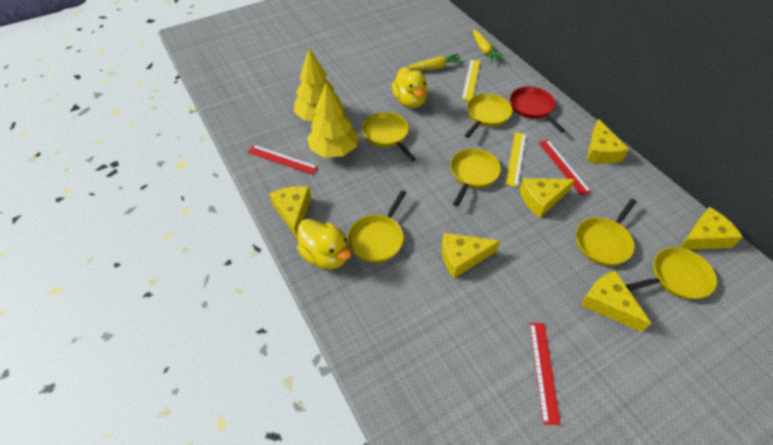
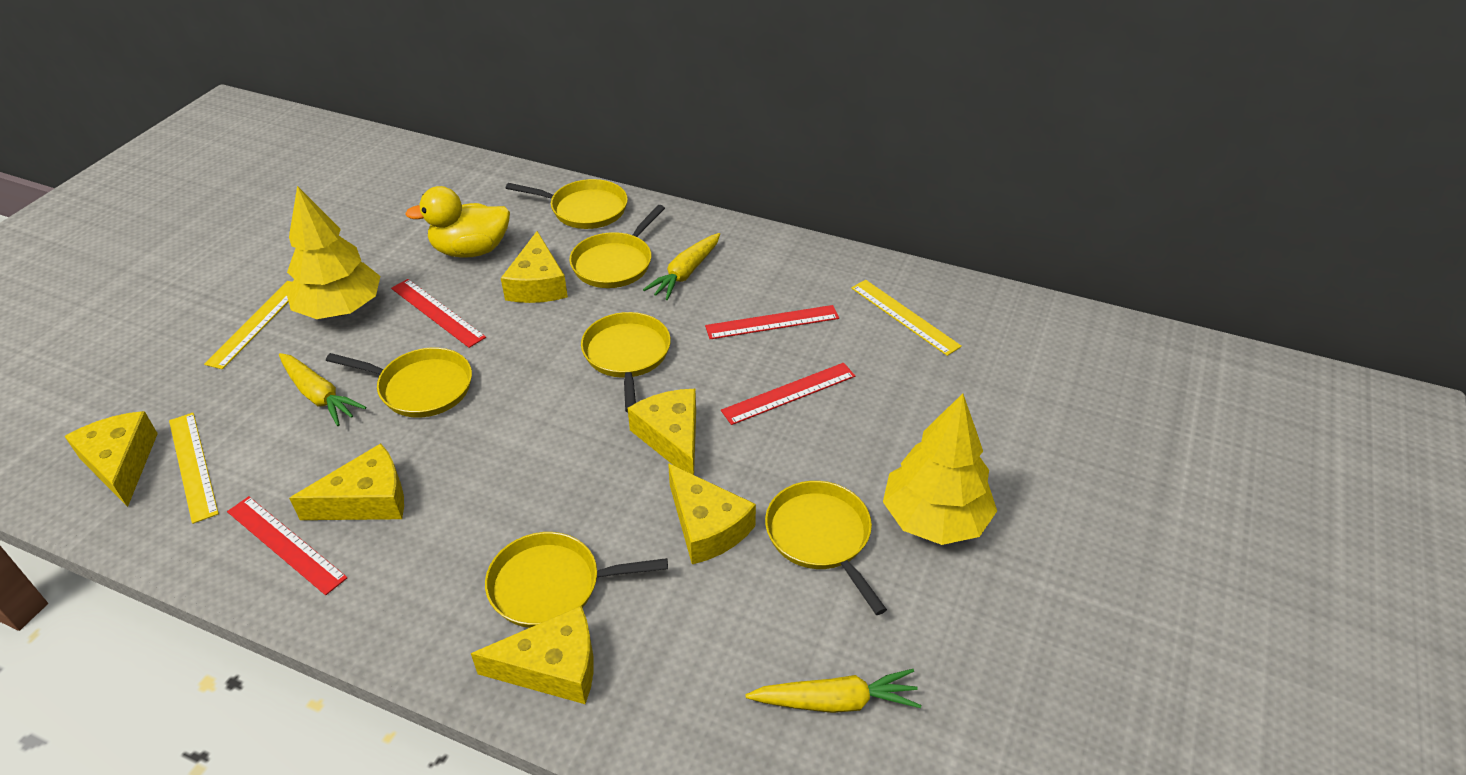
red pan: [510,87,565,133] = 1 -> none = 0
red ruler: [247,145,318,175] [529,323,561,425] [538,140,591,195] = 3 -> [227,496,348,595] [391,279,486,348] [705,305,839,339] [721,363,855,425] = 4
yellow carrot: [407,54,463,70] [473,29,504,63] = 2 -> [279,353,366,426] [643,233,720,300] [745,669,921,713] = 3
yellow duck: [297,219,352,269] [392,67,428,108] = 2 -> [405,186,510,258] = 1
yellow ruler: [462,60,480,100] [505,132,526,187] = 2 -> [169,413,219,524] [204,281,292,369] [851,280,962,356] = 3

